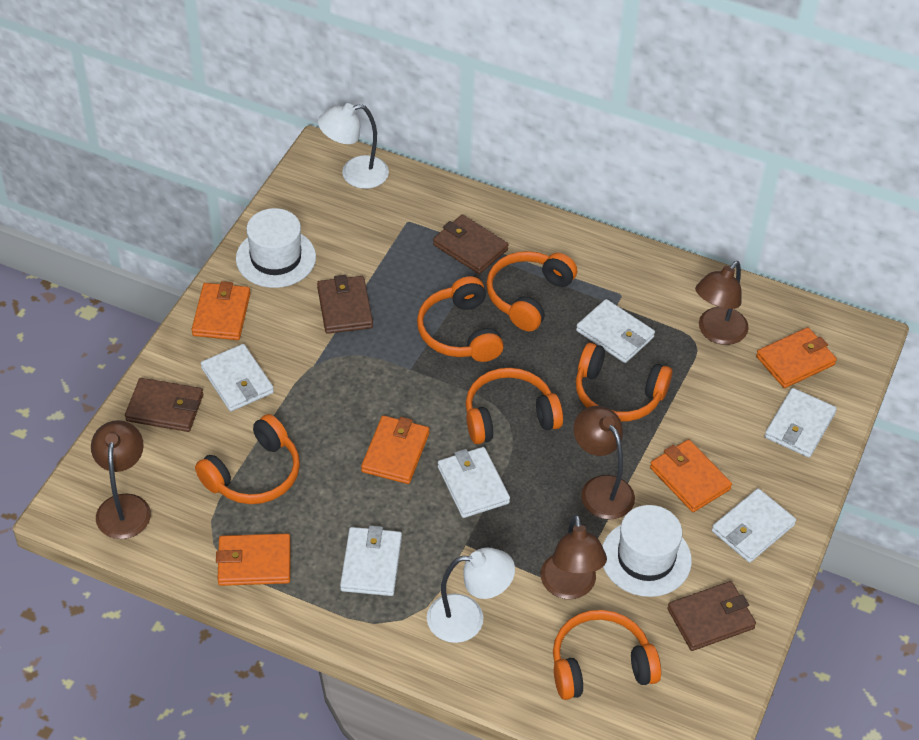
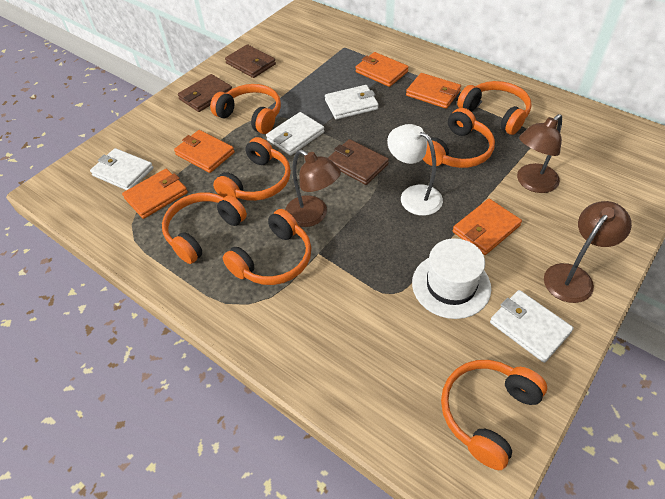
brown lamp: [91,420,151,539] [541,514,607,599] [573,406,635,520] [695,261,749,345] = 4 -> [285,149,341,227] [517,114,562,193] [544,201,632,303] = 3
brown wallet: [125,378,203,432] [317,275,373,334] [433,214,509,274] [667,581,756,651] = 4 -> [178,74,232,112] [225,44,276,78] [328,139,389,185] = 3
orange headphones: [195,414,300,504] [417,276,504,362] [466,368,563,444] [486,251,577,331] [553,610,661,700] [576,343,672,422] = 6 -> [162,193,247,264] [210,84,281,134] [213,137,291,201] [223,209,311,285] [423,108,495,168] [441,360,547,470] [457,81,532,135] = 7
white hat: [236,208,316,288] [602,505,692,597] = 2 -> [412,238,491,319] = 1
white lamp: [318,103,389,189] [427,548,515,643] = 2 -> [387,124,443,216] = 1
white wallet: [201,344,274,412] [340,525,402,596] [438,447,510,518] [576,299,655,363] [712,488,796,563] [765,388,837,457] = 6 -> [90,148,153,190] [266,112,325,155] [325,85,379,120] [490,290,574,363] = 4

